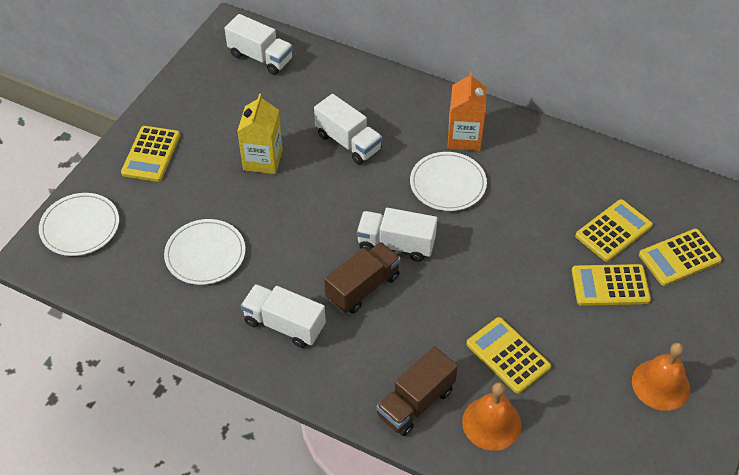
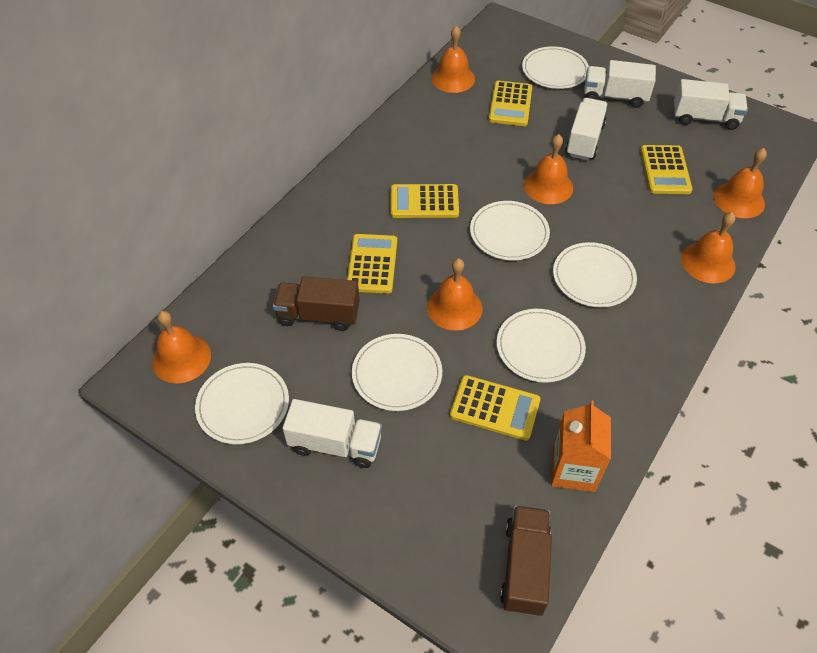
orange bell: [462,382,522,450] [632,343,690,411] = 2 -> [152,311,211,384] [427,258,483,330] [431,26,475,93] [524,134,573,204] [681,212,736,283] [714,148,767,218] = 6
white plate: [39,193,119,256] [164,219,245,285] [410,152,487,211] = 3 -> [195,363,289,444] [352,334,442,411] [470,201,550,260] [497,309,586,383] [522,46,589,89] [553,242,637,307] = 6
yellow carton: [237,94,283,174] = 1 -> none = 0

